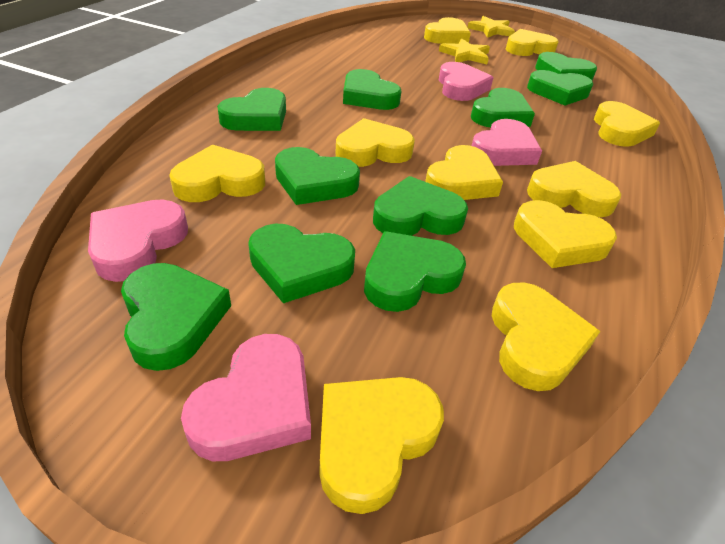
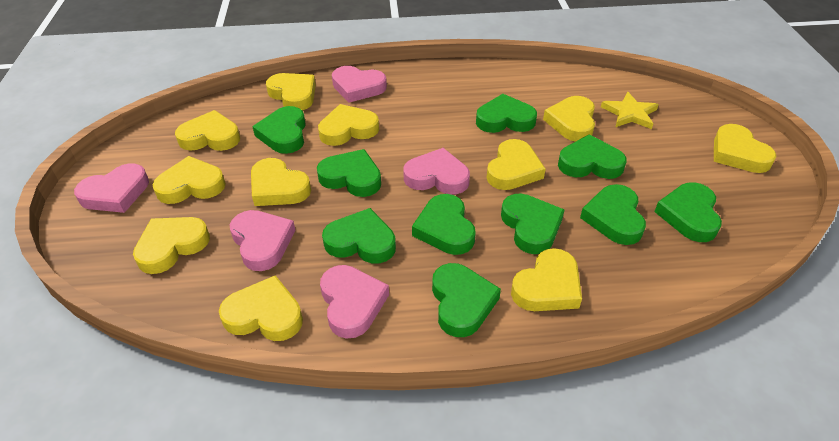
pink heart: [88,199,188,282] [181,334,311,461] [439,62,494,101] [472,119,542,166] = 4 -> [74,164,149,213] [230,210,296,271] [320,265,389,339] [332,66,387,103] [403,148,470,195] = 5
yellow heart: [169,144,265,202] [319,377,444,514] [336,118,415,167] [424,17,471,44] [425,145,503,200] [492,282,600,391] [506,29,558,56] [514,200,617,268] [527,161,621,217] [594,101,660,147] = 10 -> [133,217,210,274] [152,156,226,204] [175,110,240,151] [219,275,303,341] [251,158,311,206] [266,73,316,110] [318,104,379,146] [487,139,546,190] [511,248,582,311] [543,96,595,142] [714,124,776,173] = 11
yellow star: [439,38,490,64] [467,16,515,38] = 2 -> [601,92,659,129] = 1

